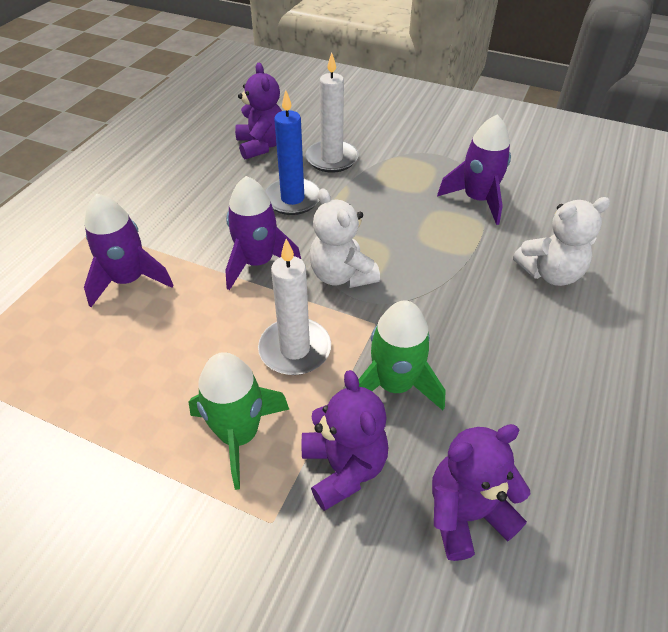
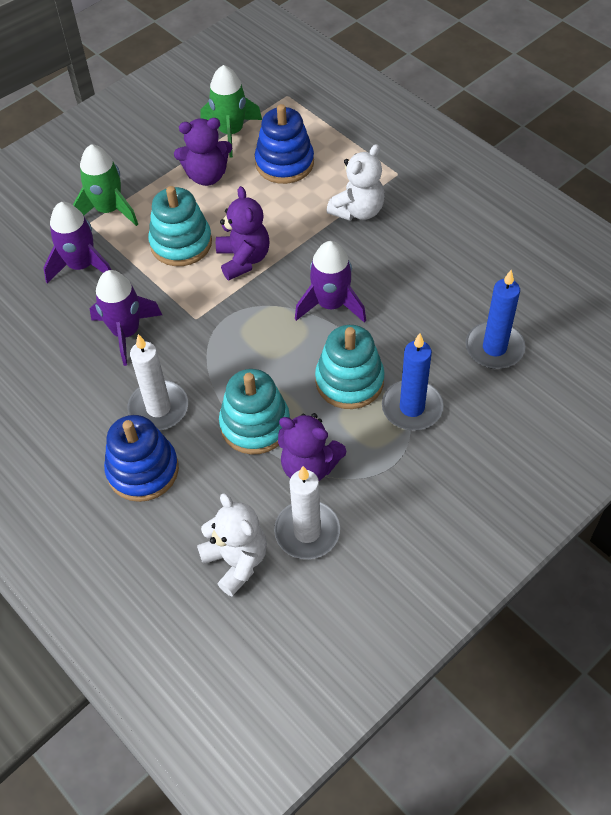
blue candle: [265,90,320,215] = 1 -> [382,333,443,431] [466,270,525,369] = 2
blue stacking toy: none = 0 -> [104,415,179,502] [255,104,314,184] = 2
turquoise stacking toy: none = 0 -> [148,186,212,266] [219,369,290,454] [315,325,385,409] = 3

